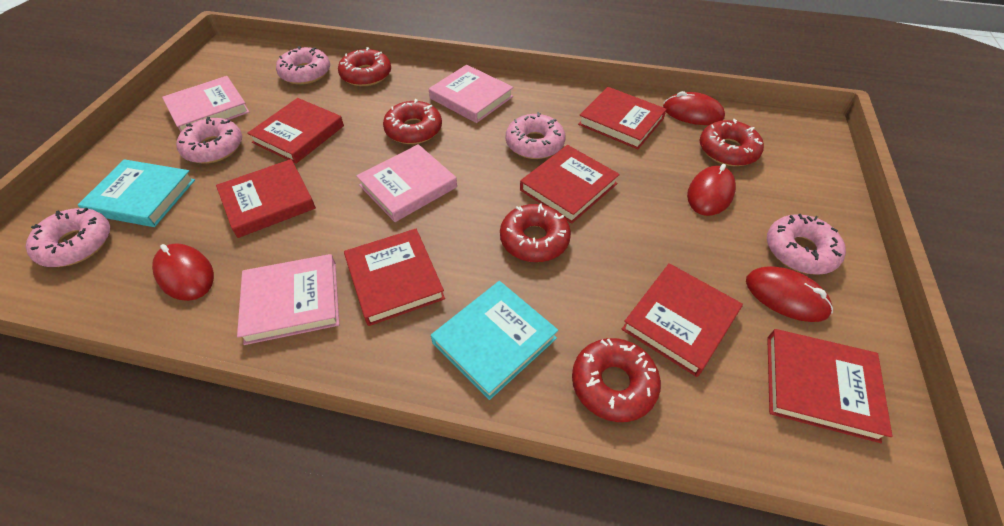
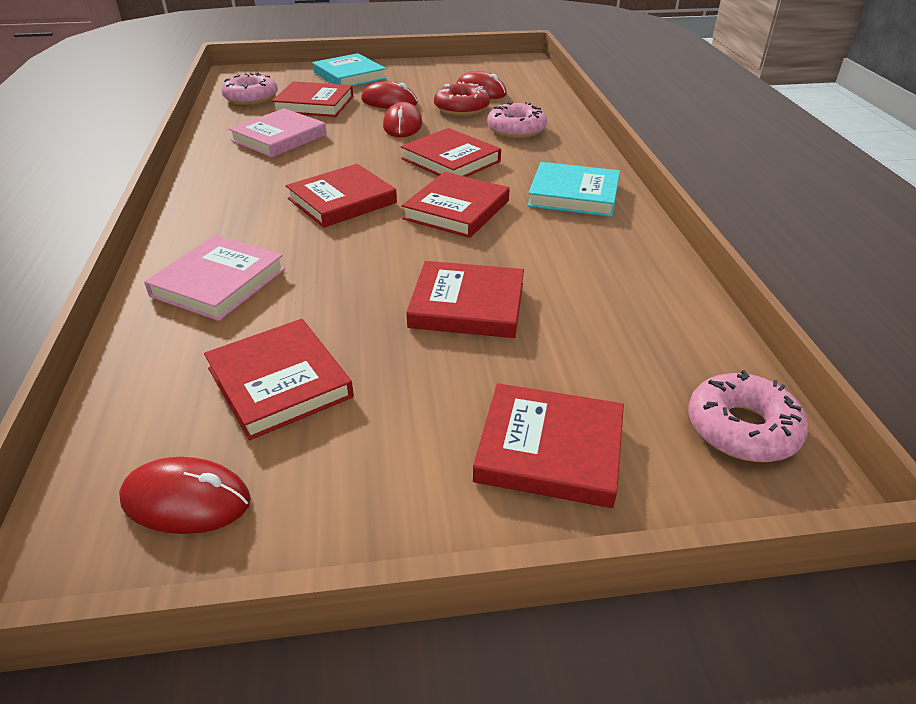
pink book: [162,76,249,132] [237,254,339,345] [356,144,457,222] [429,65,513,123] = 4 -> [144,235,285,321] [229,108,327,157] = 2
pink donut: [26,208,110,267] [176,117,242,164] [276,46,330,85] [506,112,566,159] [767,214,846,275] = 5 -> [221,72,278,105] [487,101,547,138] [689,370,808,462] = 3
red donut: [338,47,391,86] [383,99,442,144] [500,203,571,262] [572,338,661,422] [700,119,764,166] = 5 -> [434,82,490,116] = 1

